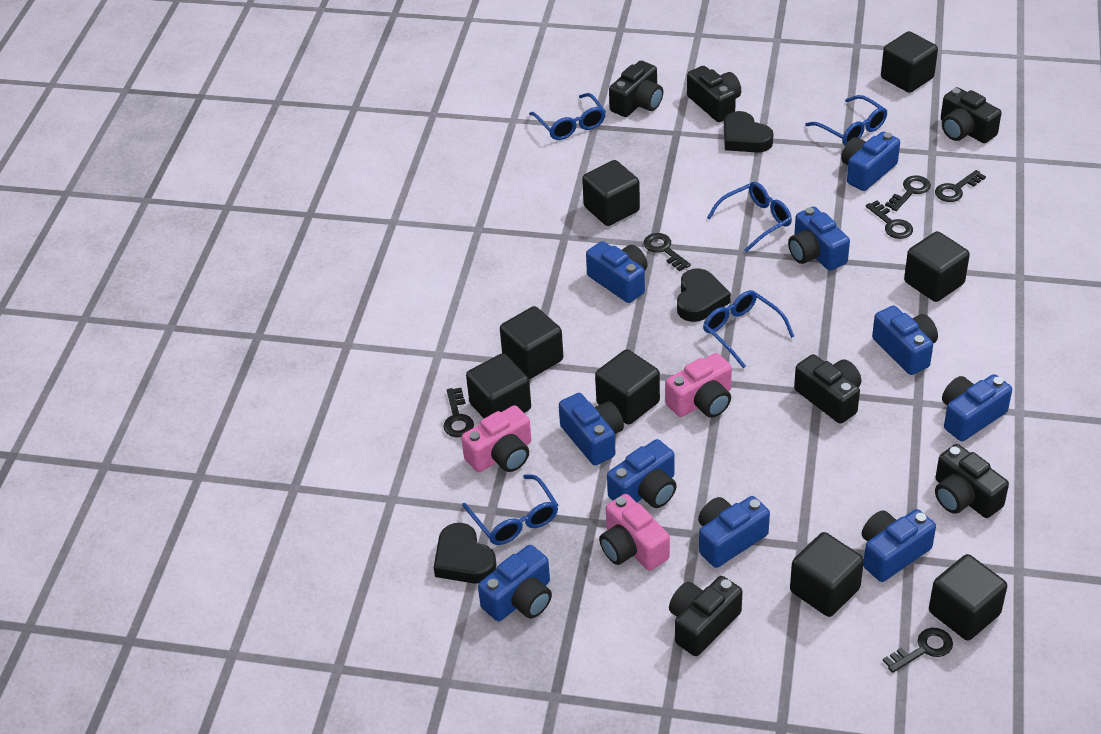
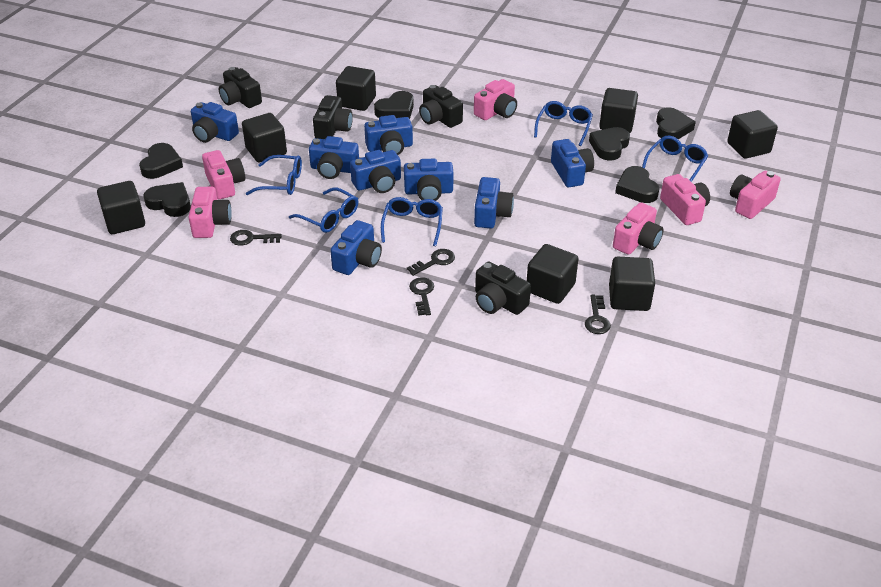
black camera: [609,61,663,117] [669,576,742,656] [687,66,741,122] [794,354,861,424] [935,444,1009,518] [941,87,1002,143] = 6 -> [219,67,262,108] [313,95,353,139] [419,85,463,128] [475,261,531,315] = 4
black cube: [466,353,531,418] [500,306,563,379] [582,160,640,226] [595,349,660,425] [790,532,864,617] [881,31,938,93] [904,231,970,302] [929,554,1007,640] = 8 -> [97,181,145,234] [242,113,287,162] [336,66,376,111] [527,244,579,304] [599,88,638,133] [609,257,655,311] [727,110,778,159] = 7
black heart: [434,523,497,584] [677,268,731,322] [724,111,773,153] = 3 -> [139,143,183,179] [143,182,191,217] [374,91,414,119] [589,127,630,161] [615,166,659,203] [656,107,696,139] = 6
black key: [443,388,474,437] [644,233,691,271] [866,200,913,239] [883,628,953,673] [885,175,931,211] [935,170,986,202] = 6 -> [230,230,282,246] [407,249,455,276] [409,277,434,316] [585,295,611,334] = 4
blue camera: [478,545,552,621] [559,393,624,465] [586,241,648,303] [607,439,677,508] [698,496,770,568] [788,207,850,271] [841,132,900,191] [862,509,936,582] [872,306,938,375] [942,374,1012,441] = 10 -> [191,102,239,143] [309,136,359,179] [330,220,382,275] [350,150,401,193] [364,115,413,155] [404,159,453,201] [474,177,514,229] [551,139,594,187] = 8
pink camera: [461,405,531,472] [599,494,670,570] [665,353,732,418] = 3 -> [188,187,232,238] [202,150,245,199] [474,79,517,120] [613,203,664,255] [660,174,710,225] [730,171,781,219] = 6

